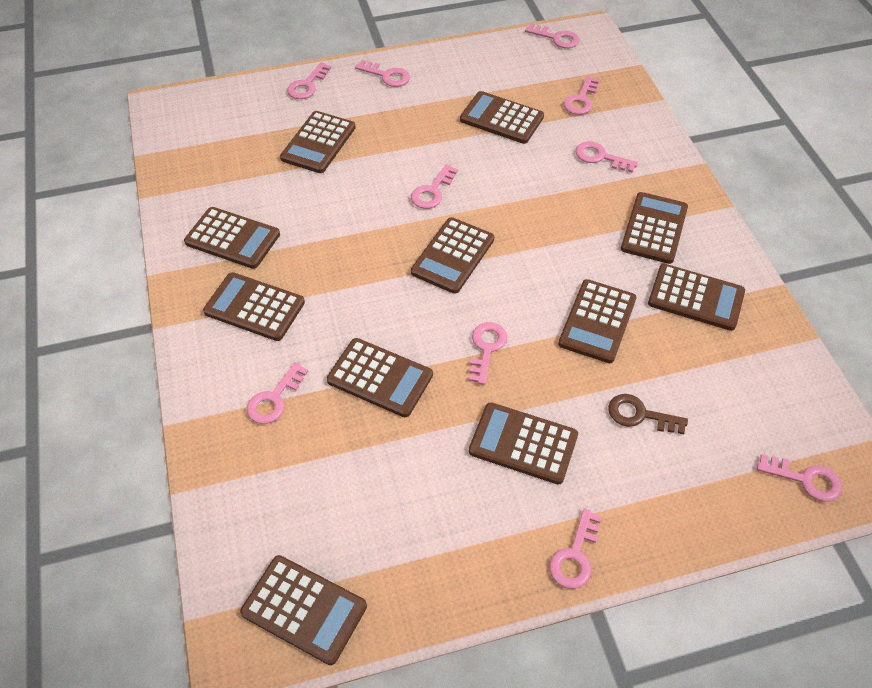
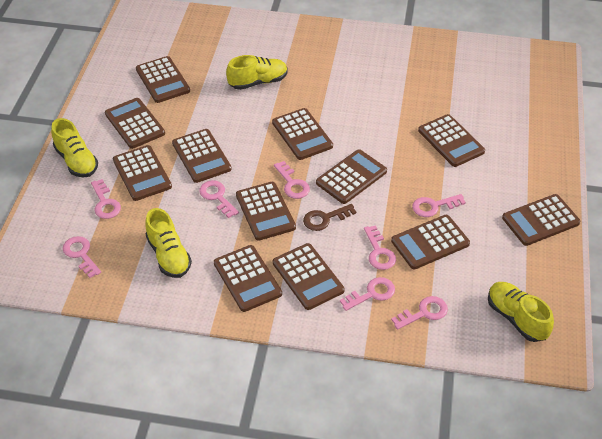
brown calculator: [184,207,280,269] [203,272,305,341] [240,555,367,665] [280,111,356,173] [327,338,433,417] [411,217,494,294] [460,91,544,144] [469,402,578,485] [558,279,636,363] [621,192,688,264] [648,264,745,331] = 11 -> [105,98,165,149] [113,145,172,201] [136,56,190,103] [172,129,231,183] [214,245,282,312] [236,182,296,241] [272,108,333,160] [273,243,345,310] [316,149,387,204] [391,215,470,269] [418,114,485,167] [502,194,581,246] = 12
pink key: [247,362,309,424] [287,62,331,99] [355,60,410,87] [411,164,458,209] [469,322,507,385] [525,23,580,48] [549,508,601,589] [564,76,599,115] [576,141,638,172] [757,454,842,502] = 10 -> [63,236,101,278] [91,179,121,219] [199,180,239,218] [274,161,310,199] [340,277,395,311] [364,225,396,270] [391,296,448,330] [412,194,466,217] = 8
yellow shoe: none = 0 -> [51,118,98,177] [145,208,192,278] [226,55,288,90] [488,282,554,342] = 4

